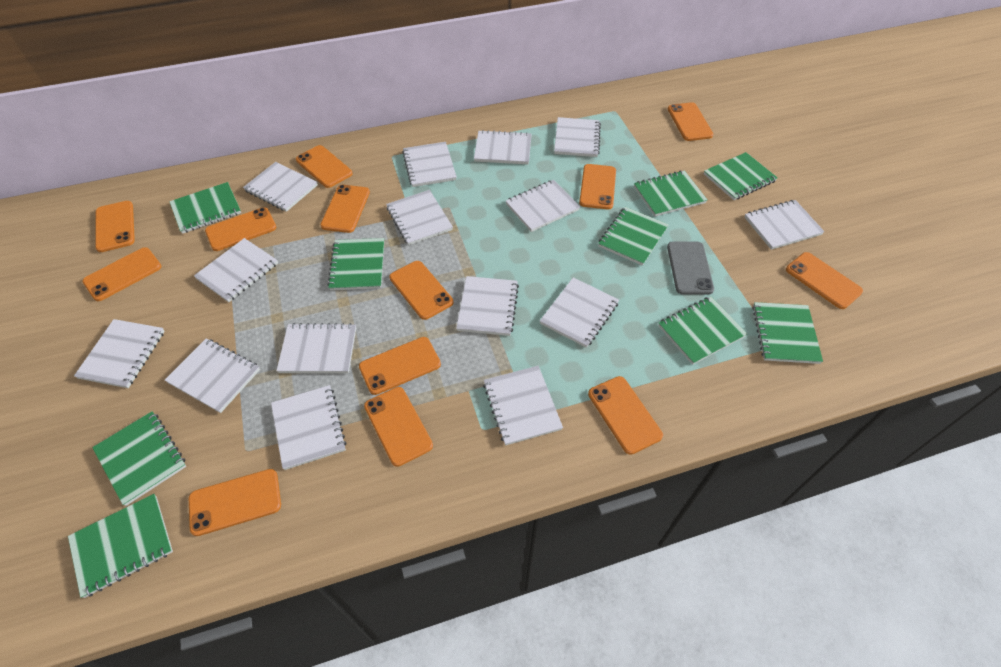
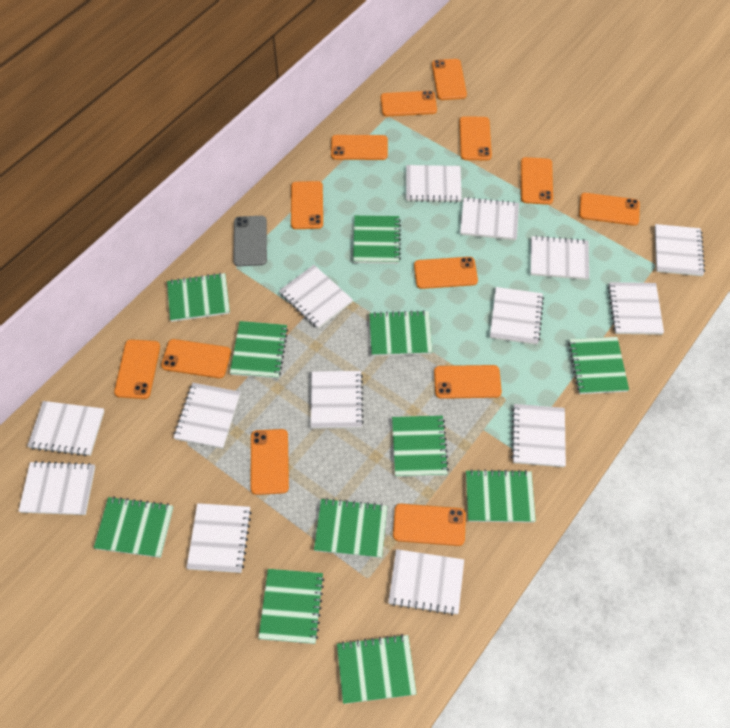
green notebook: [68,494,173,598] [92,411,186,506] [169,182,241,234] [327,238,384,291] [598,207,669,266] [634,170,707,216] [658,297,747,365] [704,152,778,200] [752,302,823,364] = 9 -> [94,497,173,558] [167,273,230,322] [230,321,288,379] [258,569,324,644] [314,498,387,558] [337,634,417,704] [353,215,401,264] [369,310,433,356] [392,415,449,477] [466,469,536,523] [568,337,629,394] = 11
white notebook: [74,319,165,388] [165,338,260,413] [194,238,278,302] [243,162,318,212] [271,385,347,470] [276,323,356,373] [386,190,453,245] [402,142,457,187] [456,276,519,336] [474,130,532,164] [483,366,563,446] [506,180,580,232] [540,277,619,348] [554,117,601,157] [744,200,825,250] = 15 -> [19,461,95,515] [27,401,105,456] [173,383,240,449] [186,503,252,573] [279,265,353,329] [311,371,364,429] [388,549,464,615] [406,165,462,203] [460,197,519,240] [490,287,544,345] [511,404,566,467] [531,235,589,280] [608,282,664,335] [655,224,705,276] = 14

